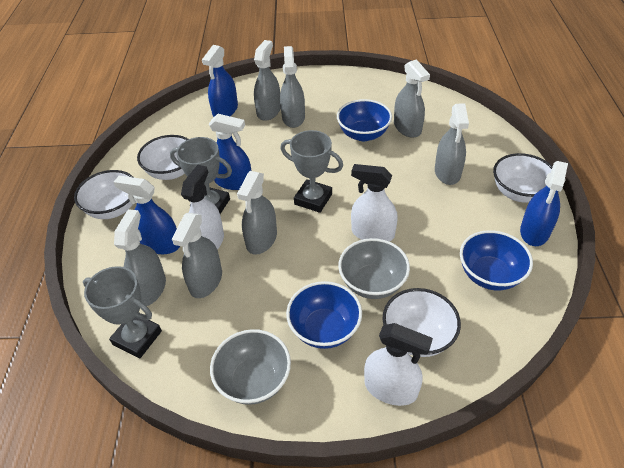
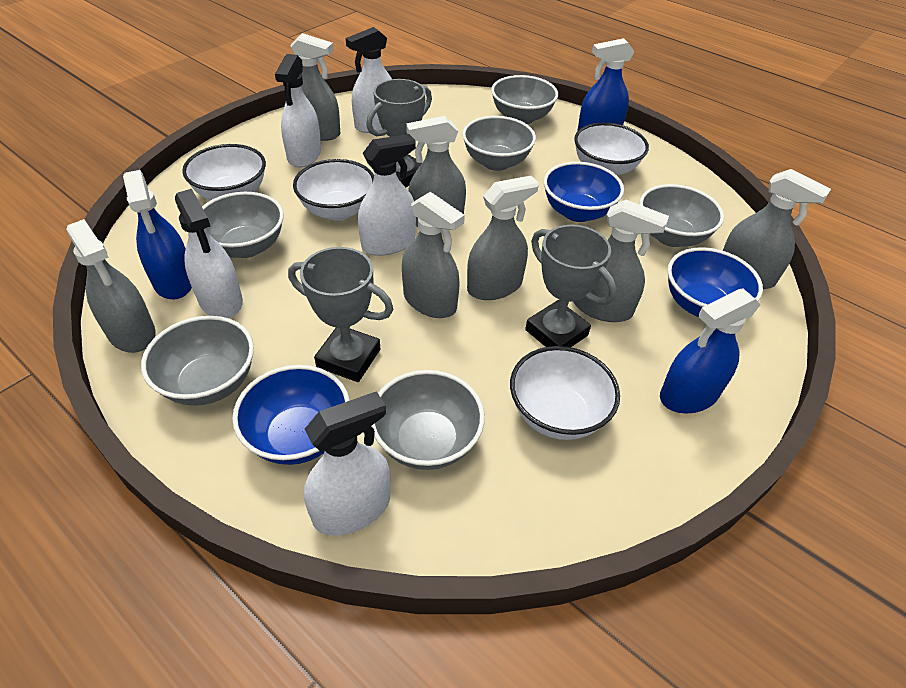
blue spray bottle: [114,176,180,254] [202,45,238,117] [209,114,251,190] [520,161,568,246] = 4 -> [123,170,192,299] [577,38,634,131] [660,288,760,414] = 3
grey bowl: [210,329,291,405] [338,238,410,299] = 2 -> [141,316,254,406] [202,192,284,258] [371,370,485,470] [462,116,536,171] [491,75,558,124] [640,184,724,247] = 6
white spray bottle: [181,165,224,249] [351,164,398,241] [364,323,433,406] = 3 -> [175,189,243,318] [275,54,321,167] [304,391,390,536] [346,27,392,133] [358,134,416,256] = 5

